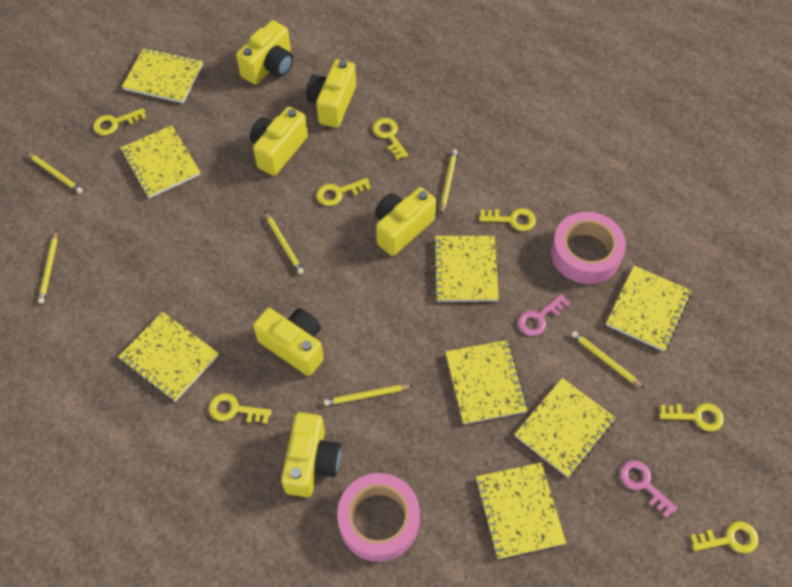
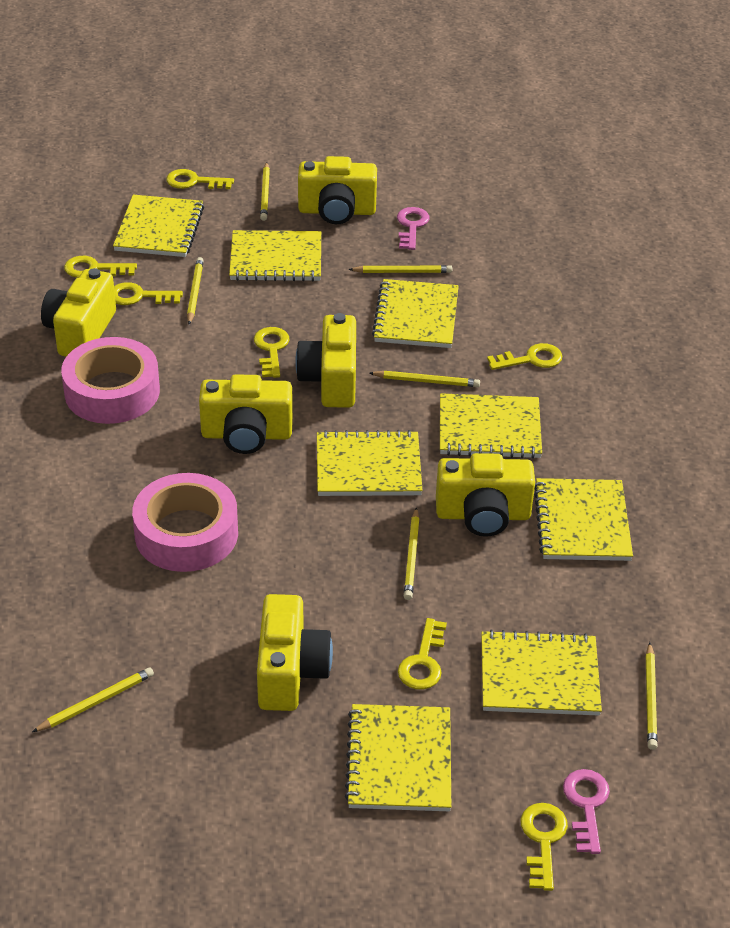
yellow pencil: [26,152,83,193] [38,230,58,304] [265,212,304,274] [324,385,413,406] [441,149,457,215] [571,331,644,388] = 6 -> [32,667,154,732] [187,257,204,324] [260,162,270,221] [348,265,452,273] [369,371,480,387] [404,507,420,600] [646,642,658,750] = 7

